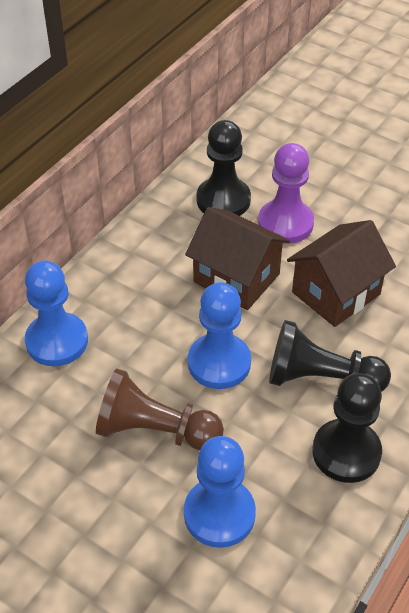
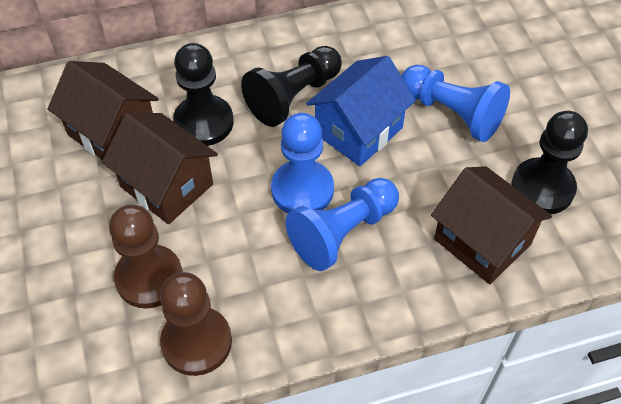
blue house: none = 0 -> [306,56,416,166] = 1
brown house: [185,207,290,310] [287,220,396,327] = 2 -> [47,61,159,160] [102,113,218,224] [431,166,552,284] = 3
brown pawn: [96,369,224,450] = 1 -> [109,205,183,309] [160,272,232,376] = 2
purple pawn: [258,143,314,244] = 1 -> none = 0

